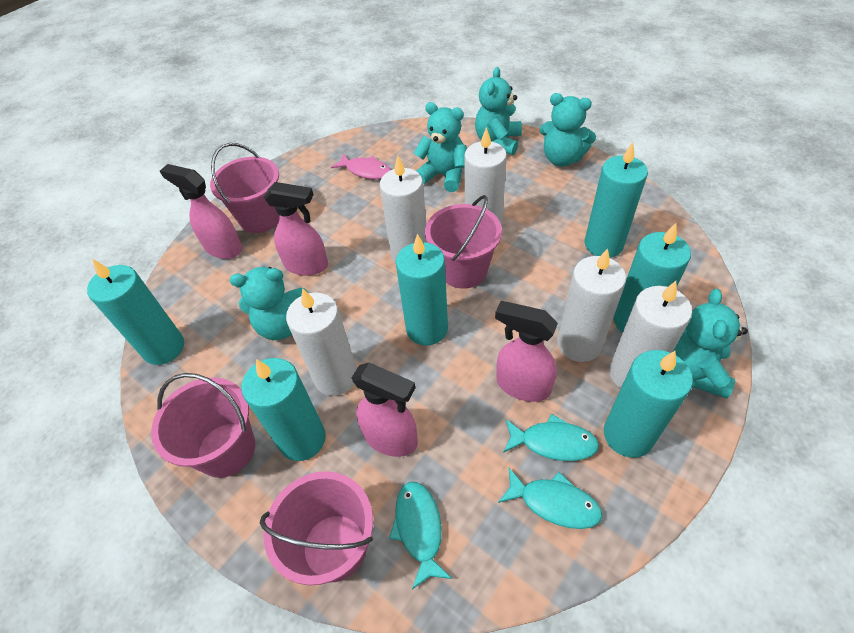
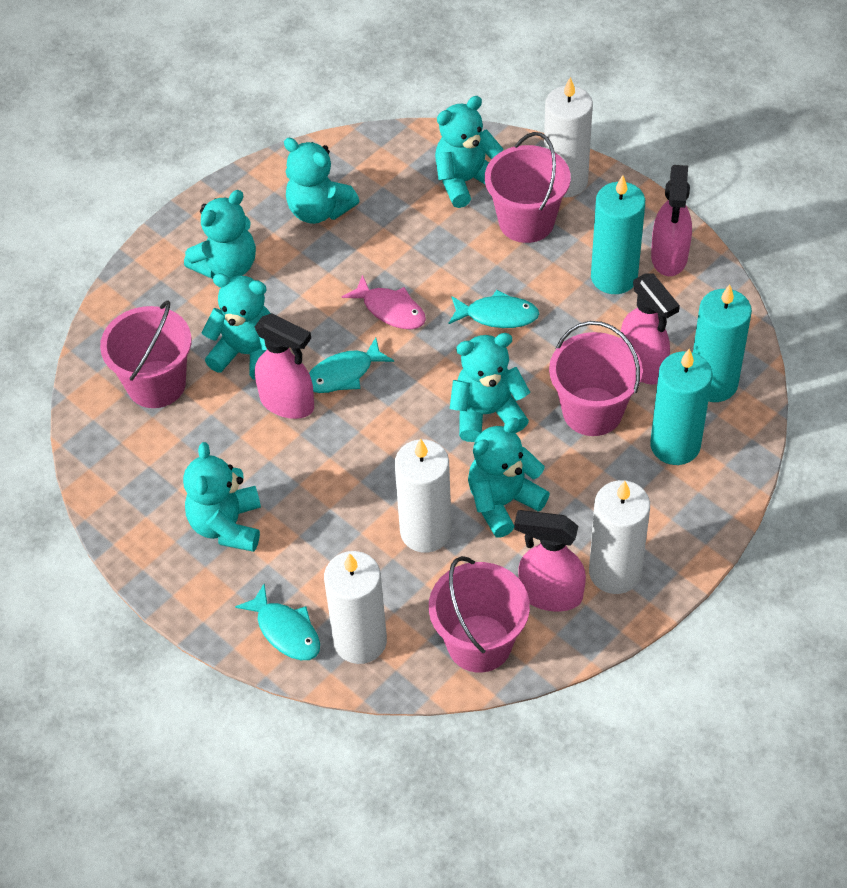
turquoise candle: [87,259,184,365] [241,358,326,461] [396,234,448,346] [585,142,648,258] [604,350,693,458] [614,223,691,333] = 6 -> [591,175,645,294] [650,349,712,465] [693,284,752,402] = 3
turquoise teddy bear: [230,267,308,340] [414,102,467,192] [475,67,522,155] [540,93,596,166] [673,289,748,398] = 5 -> [183,442,261,552] [184,190,256,279] [201,273,271,380] [284,138,359,224] [435,96,503,208] [450,333,530,442] [468,418,550,538] = 7
white candle: [286,288,357,396] [380,156,427,263] [465,127,507,226] [557,248,626,362] [609,281,692,388] = 5 -> [324,551,387,664] [395,438,452,553] [544,77,593,197] [589,480,650,594] = 4

